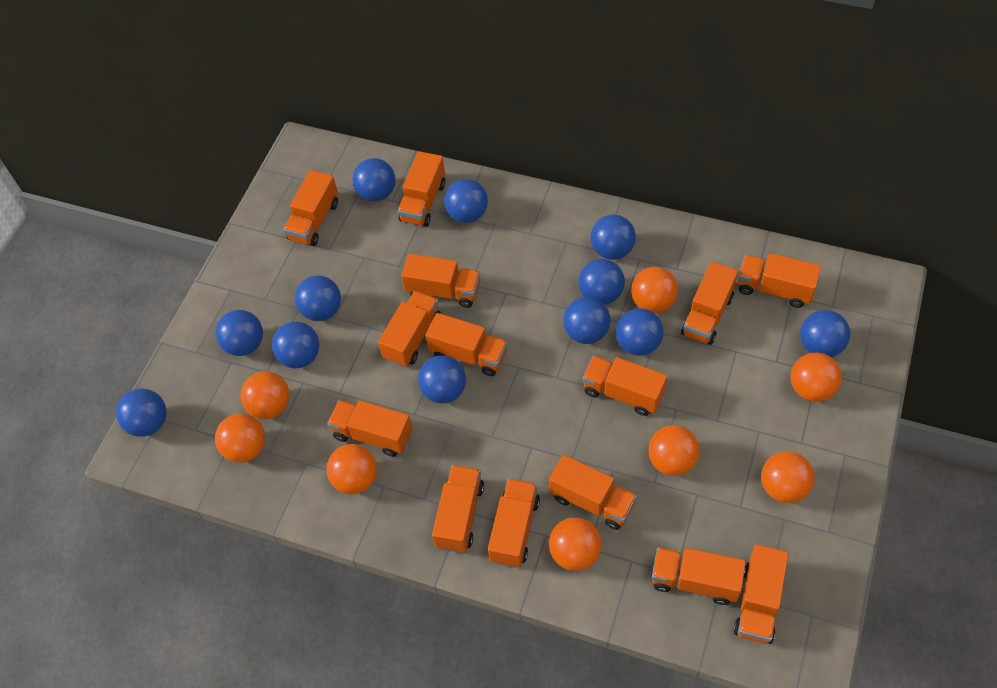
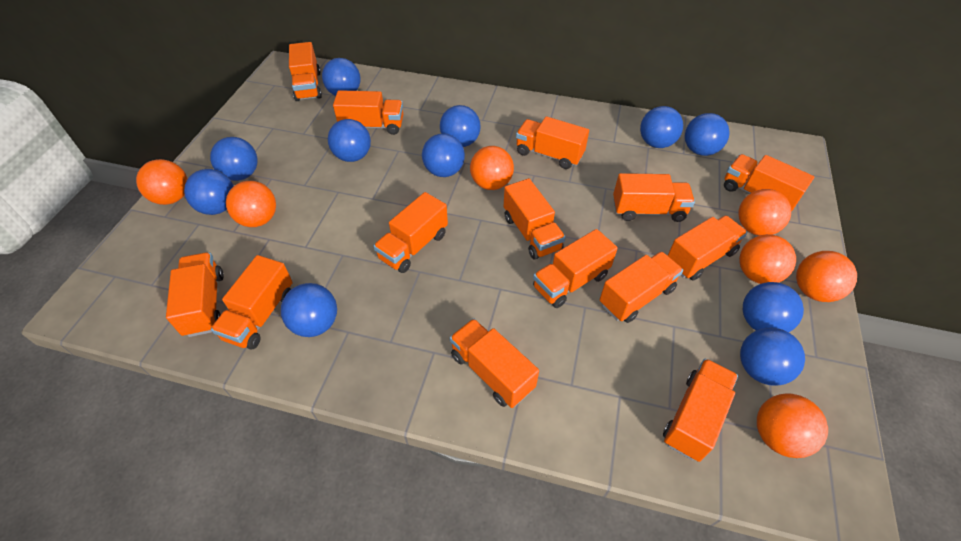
blue ball: [116,389,167,437] [215,310,263,356] [272,322,319,368] [295,276,341,321] [352,158,395,201] [418,355,466,404] [444,179,488,223] [563,297,610,344] [579,259,625,305] [591,215,636,260] [616,308,664,356] [800,310,850,357] = 12 -> [184,169,234,215] [210,137,257,181] [281,283,337,337] [322,58,360,96] [328,119,371,162] [422,133,465,177] [440,105,481,147] [640,106,683,148] [685,113,730,156] [740,328,805,385] [743,282,804,333] = 11
orange ball: [215,414,265,463] [241,371,290,419] [326,444,377,494] [549,517,602,571] [631,267,678,313] [648,425,700,476] [761,451,815,503] [791,353,842,402] = 8 -> [136,159,187,205] [226,181,276,227] [470,146,514,190] [738,189,791,236] [739,234,796,284] [757,393,828,458] [796,251,857,302] = 7

